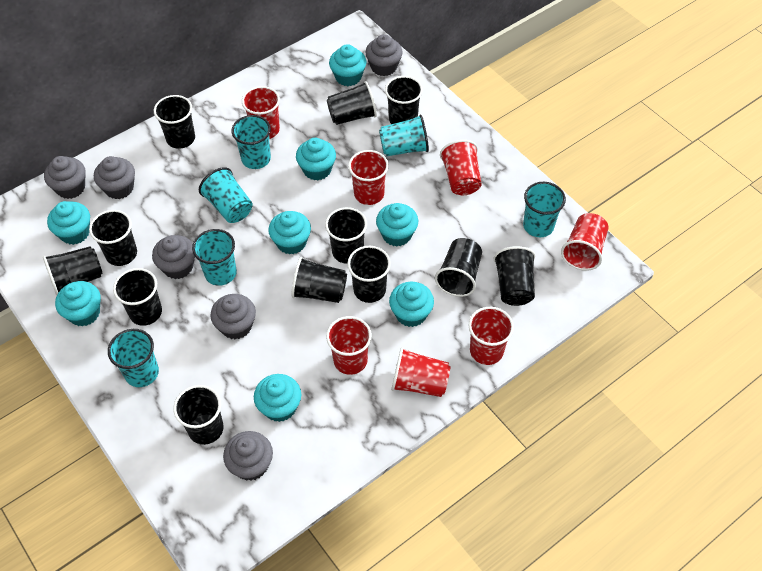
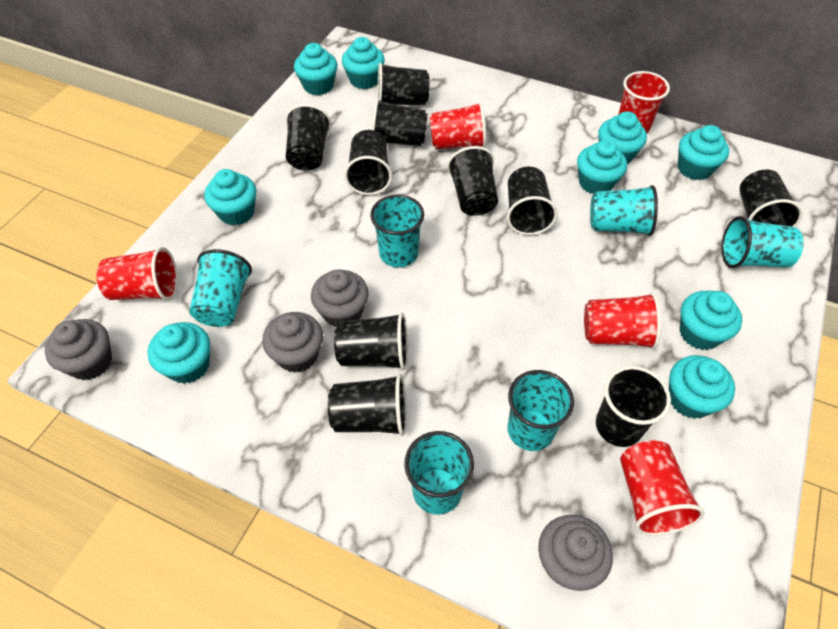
black cup: [43,246,103,295] [89,210,137,266] [113,268,162,326] [154,95,195,149] [173,385,224,445] [291,257,347,303] [325,207,367,264] [327,81,377,125] [347,246,391,303] [385,76,423,124] [435,238,482,297] [493,246,535,306] = 12 -> [286,104,331,170] [328,374,406,436] [334,312,408,370] [344,130,392,195] [372,99,428,146] [377,63,430,105] [447,146,498,216] [507,167,557,235] [596,366,671,447] [740,169,803,227] = 10
grey cupcake: [44,156,85,199] [94,156,135,199] [152,235,195,279] [210,294,256,339] [223,431,273,481] [365,34,403,76] = 6 -> [45,319,112,380] [262,312,323,373] [311,269,369,327] [538,515,613,591] = 4
red cup: [242,86,280,139] [326,316,372,375] [348,150,389,205] [391,347,451,397] [440,140,482,195] [469,307,514,365] [561,213,609,271] = 7 -> [96,247,178,300] [430,102,486,149] [584,293,661,349] [618,71,670,133] [620,440,705,536] = 5
turquoise cupcake: [47,201,90,245] [55,281,101,327] [254,374,301,422] [268,211,311,255] [296,138,336,180] [329,44,366,86] [376,203,418,247] [389,282,434,327] = 8 -> [147,322,210,384] [204,169,256,226] [294,43,337,95] [342,37,385,89] [577,139,627,194] [598,111,647,164] [669,355,735,419] [678,125,729,180] [680,291,742,350] = 9

